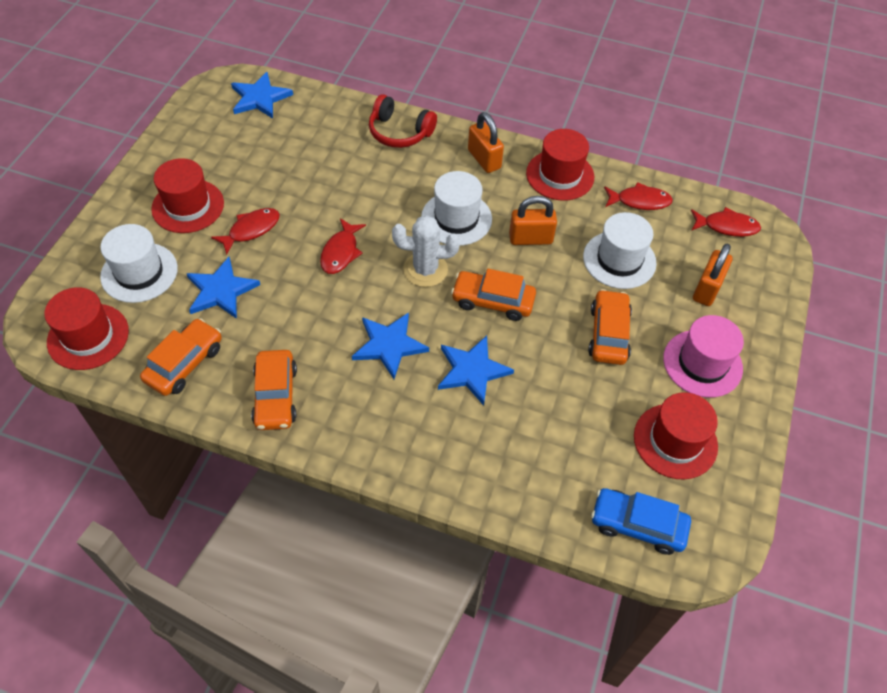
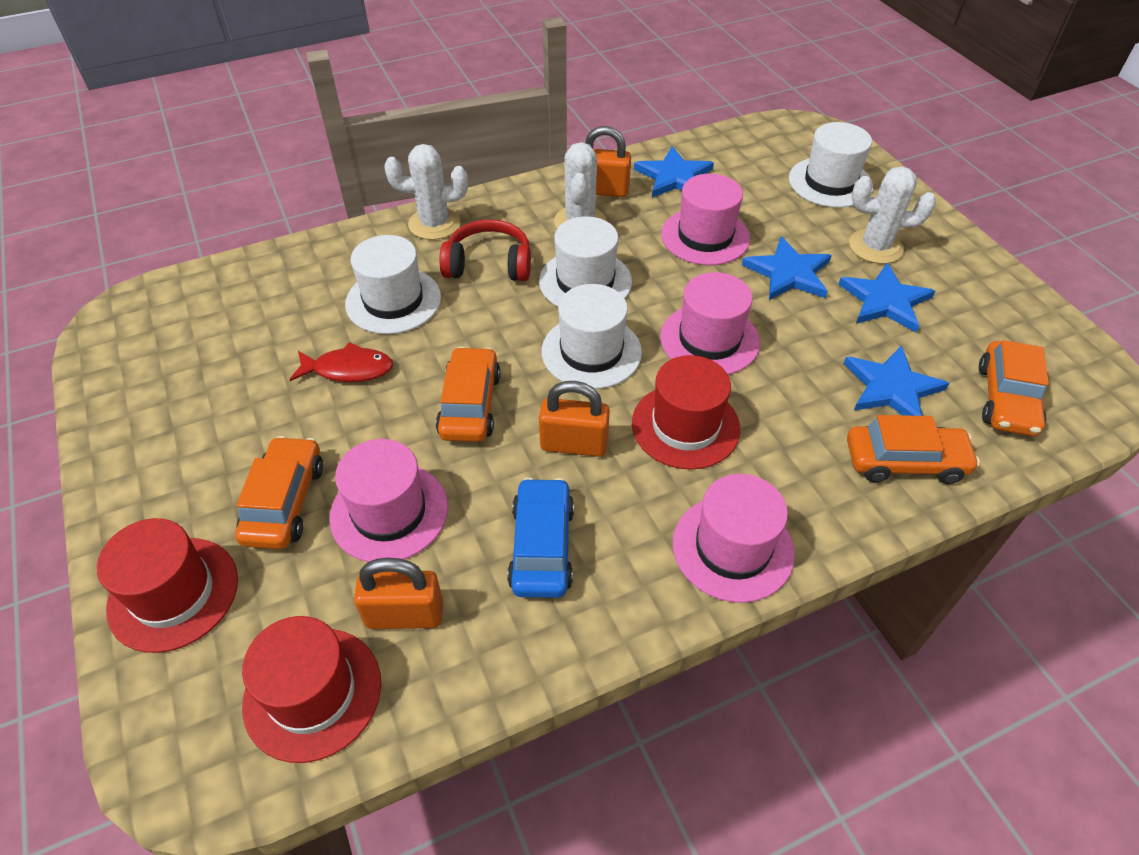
pink hat: [663,315,744,398] = 1 -> [329,439,448,562] [660,272,760,375] [661,174,750,265] [673,474,795,603] = 4
red fish: [211,208,280,255] [320,218,366,274] [604,182,673,210] [691,207,761,237] = 4 -> [289,342,393,382] = 1
red hat: [44,287,129,370] [151,158,224,233] [526,129,594,201] [634,392,718,479] = 4 -> [97,518,238,653] [242,616,381,763] [632,355,740,470] = 3
white cactus: [392,215,460,287] = 1 -> [384,144,468,240] [554,142,606,228] [849,167,936,264] = 3
white hat: [100,224,178,303] [421,171,492,246] [583,212,657,289] = 3 -> [345,235,441,334] [539,216,632,307] [542,284,642,389] [789,122,873,208] = 4

